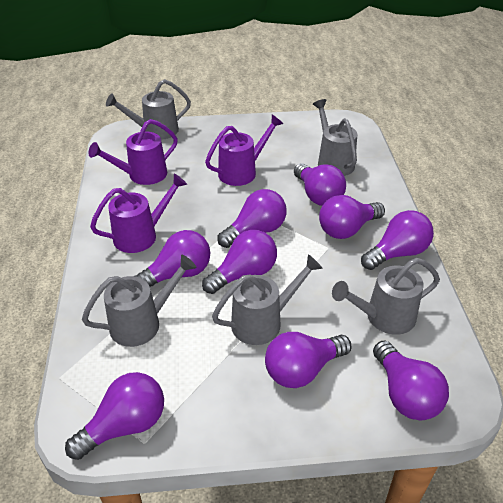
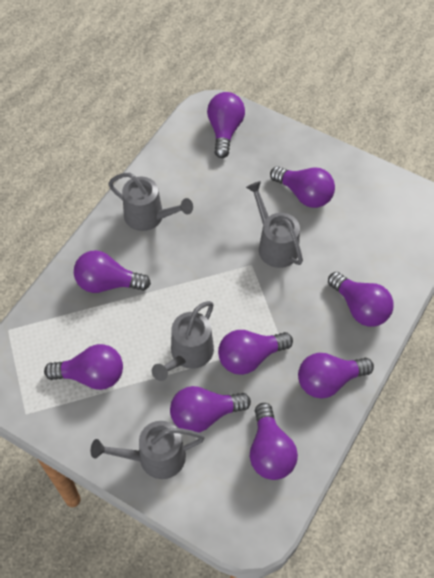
grey watering can: [82,255,196,347] [106,79,191,140] [212,255,322,345] [313,99,357,176] [332,258,440,335] = 5 -> [91,421,205,479] [108,173,193,231] [152,301,214,381] [246,181,303,268] = 4
purple watering can: [88,119,178,185] [90,173,187,253] [205,115,283,186] = 3 -> none = 0

